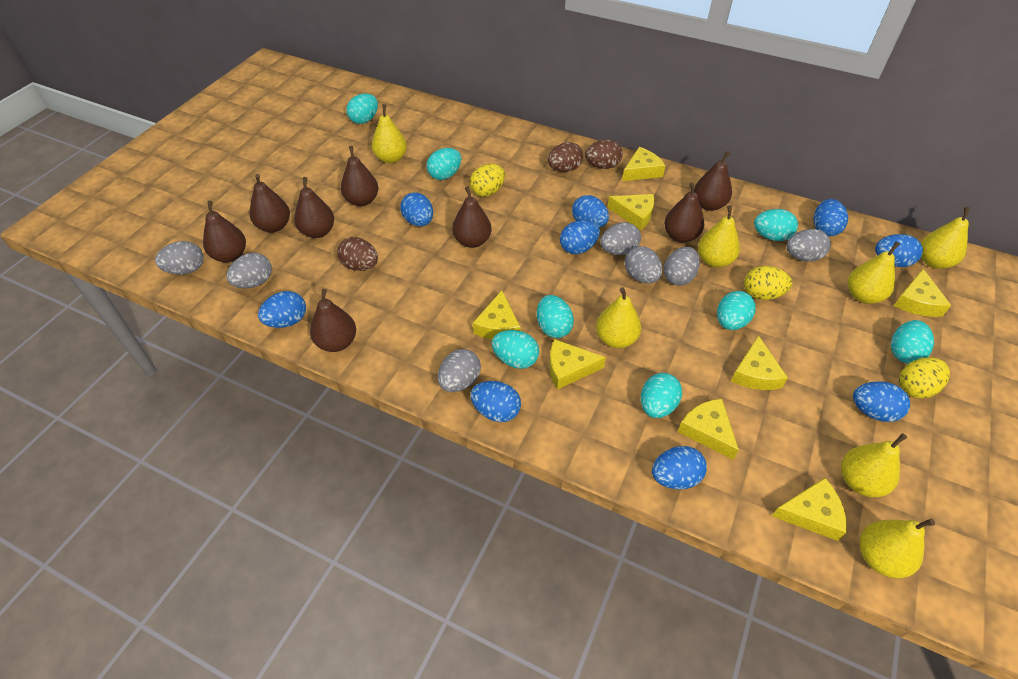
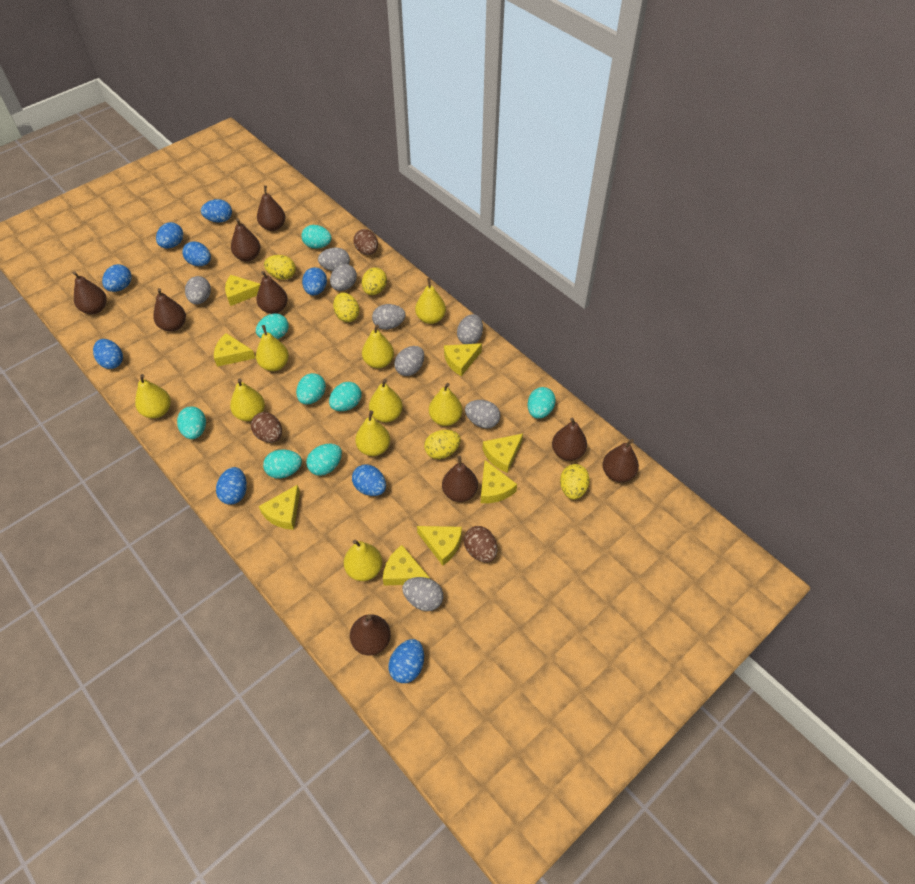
brown pear: [203,201,246,263] [250,174,290,232] [294,177,334,238] [310,289,356,352] [341,146,378,206] [452,186,492,248] [664,182,704,243] [694,151,732,211] = 8 -> [73,271,107,314] [153,288,186,332] [231,218,260,261] [256,271,288,314] [257,186,285,231] [350,614,391,655] [442,456,478,502] [552,418,587,461] [603,439,639,482] = 9
grey egg: [155,241,204,274] [227,253,272,288] [438,349,481,392] [600,222,641,255] [624,246,662,283] [664,247,700,286] [787,229,831,261] = 7 -> [185,276,211,304] [318,248,350,271] [330,264,357,291] [372,304,406,330] [394,346,424,376] [402,577,443,611] [457,314,483,344] [465,400,500,429] = 8
yellow egg: [470,164,505,197] [744,266,792,300] [899,357,950,398] = 3 -> [264,255,296,280] [333,292,359,322] [362,267,387,295] [424,430,461,459] [560,464,590,500] = 5
yellow pear: [372,104,407,163] [596,287,641,348] [698,206,740,268] [841,433,907,497] [848,242,900,304] [860,519,935,578] [921,207,970,269] = 7 -> [135,374,171,418] [230,378,265,421] [256,325,289,371] [344,540,382,581] [355,410,390,456] [362,324,394,368] [369,379,403,422] [415,278,446,324] [429,383,462,426] = 9

